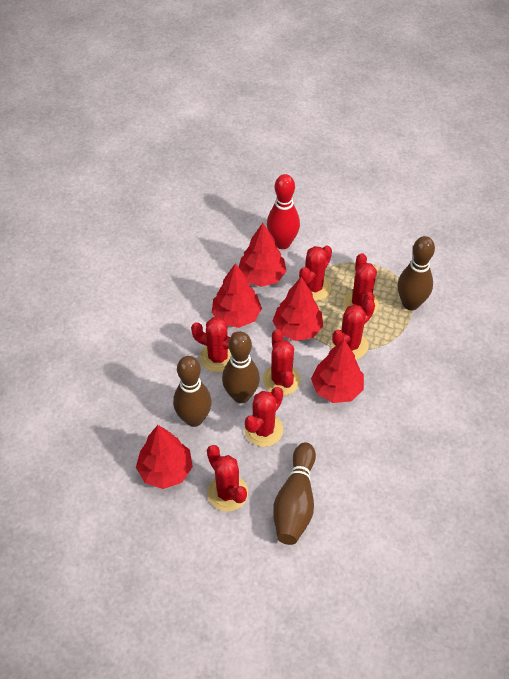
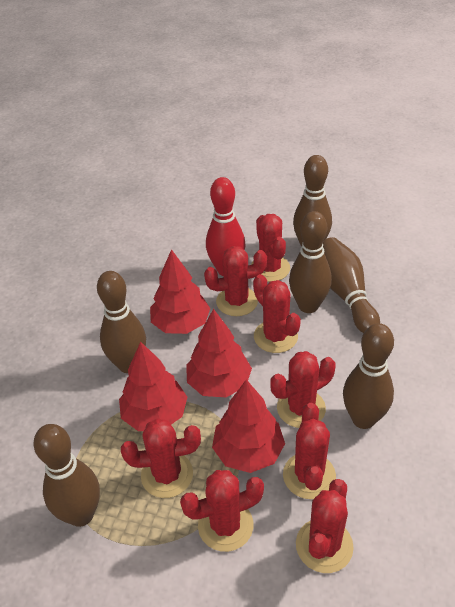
brown bowling pin: [173,356,212,427] [222,332,260,403] [273,442,316,545] [398,236,435,310] = 4 -> [33,424,100,527] [97,271,146,373] [289,211,332,313] [293,155,332,247] [323,237,380,333] [343,323,394,429] = 6
red cactus: [191,317,236,372] [207,445,248,511] [244,387,283,447] [263,329,300,396] [299,245,332,301] [332,300,375,359] [343,253,379,314] = 7 -> [121,418,201,498] [180,470,264,552] [204,246,267,316] [251,214,290,282] [253,274,301,353] [270,351,335,428] [283,403,336,499] [296,479,354,573] = 8
red tree: [136,425,193,489] [212,264,262,328] [239,223,287,287] [273,277,323,341] [311,339,364,403] = 5 -> [119,342,187,431] [150,249,210,334] [186,309,252,397] [212,379,285,473] = 4

